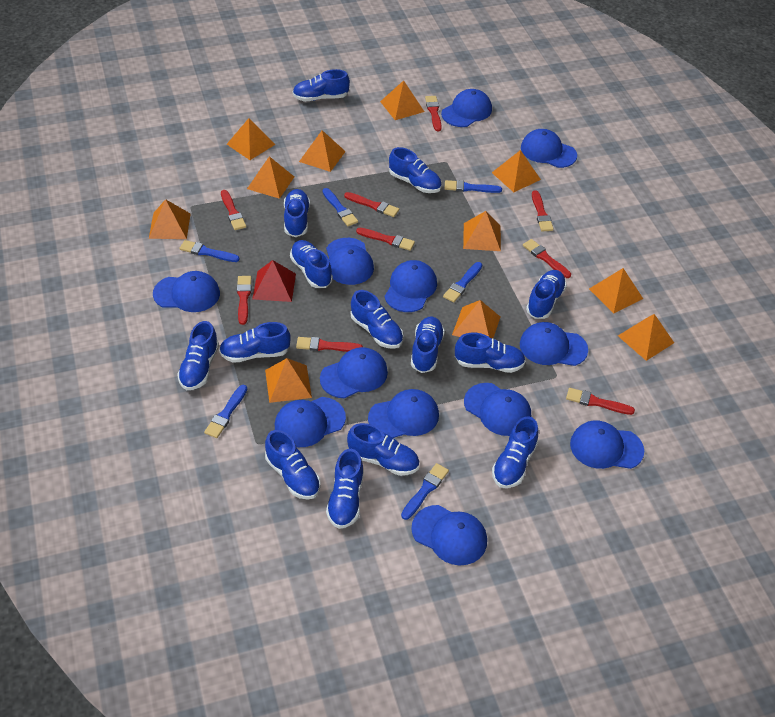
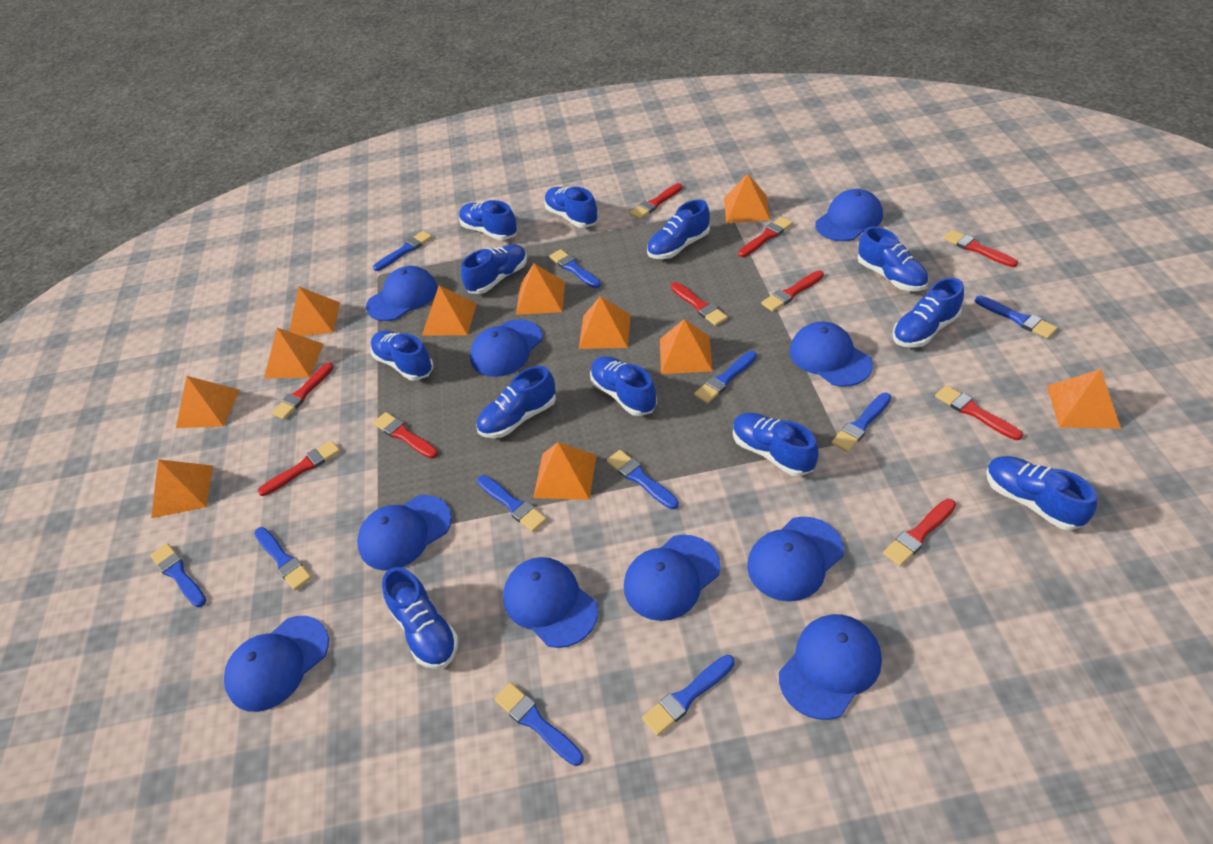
blue brush: [179,240,240,262] [204,385,247,438] [323,188,358,226] [401,463,449,520] [443,262,482,303] [444,180,502,193] = 6 -> [150,543,206,607] [254,527,312,590] [373,231,432,271] [477,475,547,532] [495,683,584,766] [549,249,601,288] [607,450,679,509] [642,655,735,736] [694,351,757,403] [831,393,891,452] [975,296,1058,339] = 11
blue cap: [153,271,220,312] [275,397,346,447] [320,347,388,398] [326,238,374,285] [368,389,439,438] [384,260,437,312] [411,505,487,565] [441,89,492,127] [464,383,531,436] [520,322,588,366] [521,129,577,168] [570,420,644,469] = 12 -> [224,616,329,712] [357,495,452,571] [366,266,438,321] [470,319,543,377] [503,557,598,648] [624,535,720,621] [747,516,844,602] [779,614,882,720] [789,321,873,387] [815,189,883,241] = 10
blue shoe: [177,321,219,390] [219,322,291,363] [265,430,321,499] [284,189,310,237] [290,240,333,288] [293,69,350,101] [326,449,364,529] [347,423,419,476] [351,290,404,349] [389,147,442,193] [411,317,445,373] [455,333,525,373] [492,416,538,488] [526,270,567,319] = 14 -> [370,331,433,380] [382,567,459,669] [459,200,518,240] [461,244,527,294] [476,366,556,438] [544,187,599,228] [590,356,657,416] [647,200,710,259] [733,412,818,476] [857,226,928,291] [893,278,964,348] [986,456,1097,530] = 12
red brush: [221,190,246,230] [237,276,251,325] [296,337,363,352] [344,192,399,217] [356,228,415,251] [425,96,442,132] [523,239,571,278] [532,190,554,232] [566,388,635,415] = 9 -> [257,440,340,496] [271,362,334,420] [373,412,438,459] [630,183,682,219] [671,282,728,326] [738,217,793,257] [761,270,824,312] [883,499,956,566] [935,385,1023,440] [943,230,1018,267] = 10
red pyramid: [252,260,296,302] = 1 -> none = 0

